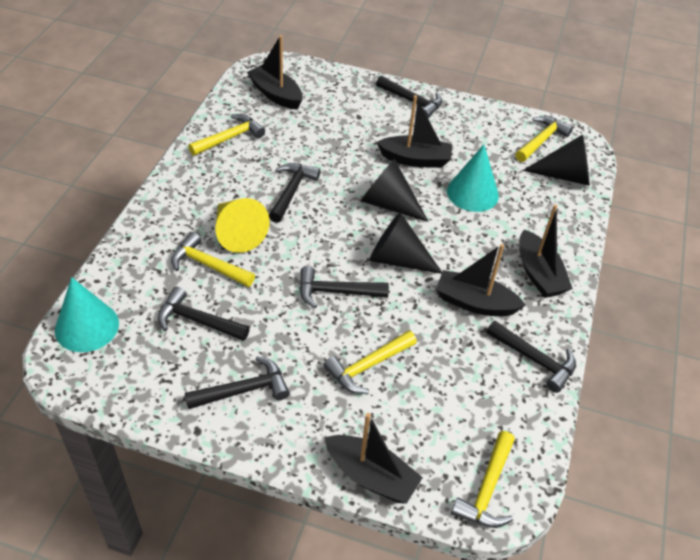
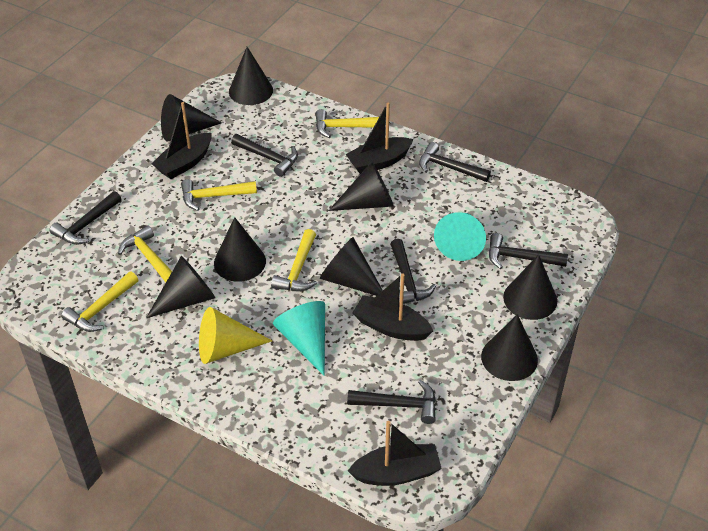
black boat: [247,35,303,110] [324,413,423,504] [376,95,452,168] [436,244,526,316] [519,204,573,298] = 5 -> [151,102,212,179] [346,102,413,174] [348,421,442,486] [352,273,433,341] = 4
black cone: [361,159,429,222] [369,212,442,274] [523,134,590,186] = 3 -> [146,256,215,318] [161,94,222,141] [214,217,266,282] [229,47,273,105] [320,237,383,296] [328,162,394,211] [481,314,538,381] [503,254,557,320] = 8

